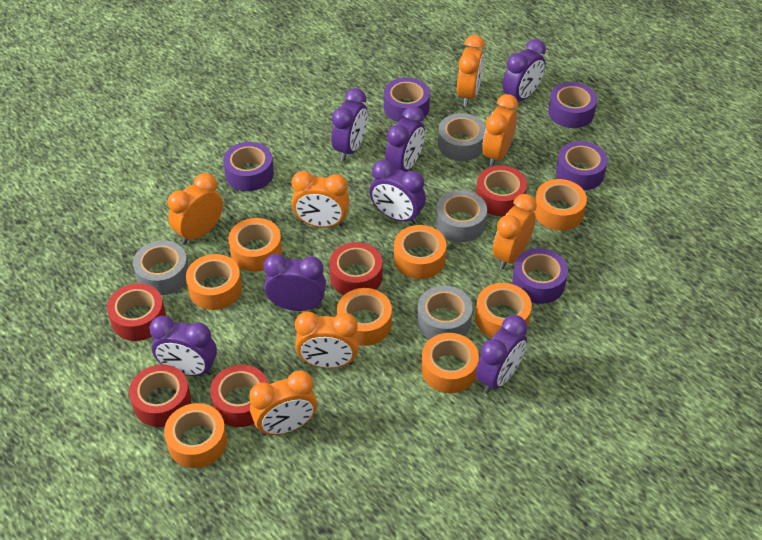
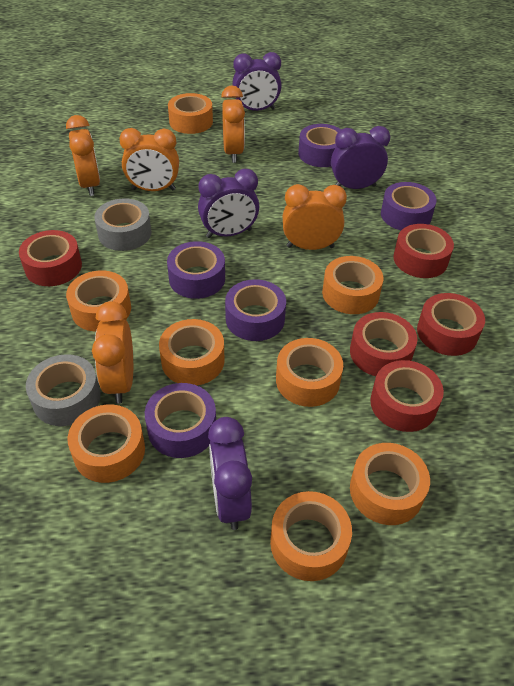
grey tape: [133,240,189,295] [417,286,473,339] [435,190,487,242] [438,113,486,161] = 4 -> [26,354,101,426] [94,198,151,251] = 2
orange clock: [168,173,223,245] [249,370,317,436] [292,171,349,228] [295,312,359,368] [457,35,485,106] [482,94,518,167] [493,194,537,270] = 7 -> [66,115,100,196] [92,301,133,404] [119,128,179,191] [221,85,245,163] [283,184,347,250] = 5
purple clock: [149,316,217,376] [264,254,326,311] [331,88,368,161] [370,160,426,224] [385,106,425,172] [476,315,528,394] [502,39,546,101] = 7 -> [198,169,259,238] [208,417,252,530] [233,52,281,111] [331,126,390,189] = 4

